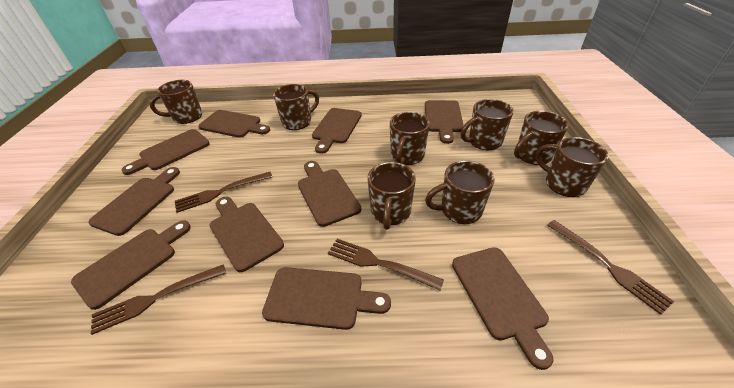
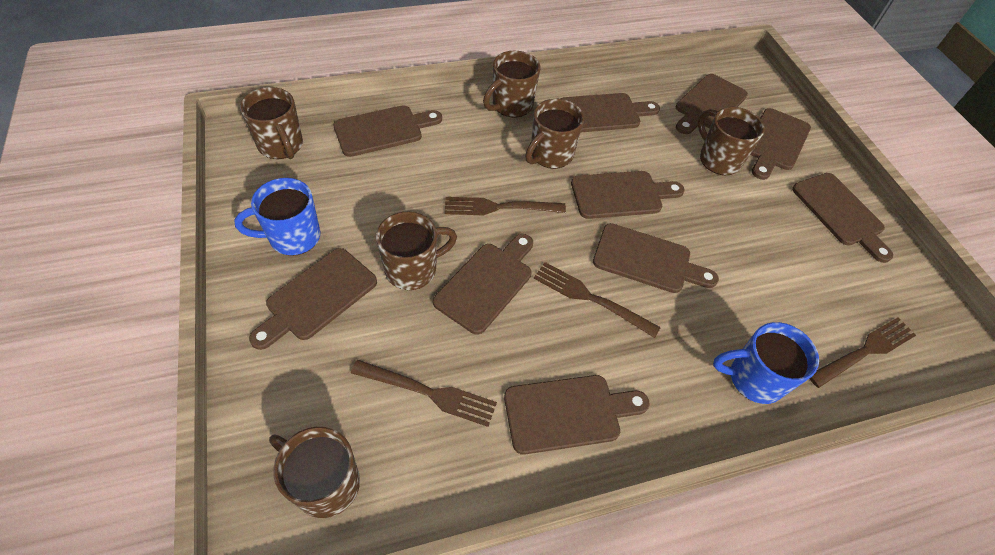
blue mug: none = 0 -> [235,178,320,256] [713,322,819,404] = 2
brown mug: [149,80,202,124] [273,84,319,130] [367,162,416,230] [390,112,430,165] [425,161,495,224] [461,99,514,150] [514,111,569,165] [535,137,609,197] = 8 -> [240,87,303,159] [269,427,360,518] [376,212,457,290] [483,51,540,117] [525,99,584,169] [698,107,765,175] = 6

